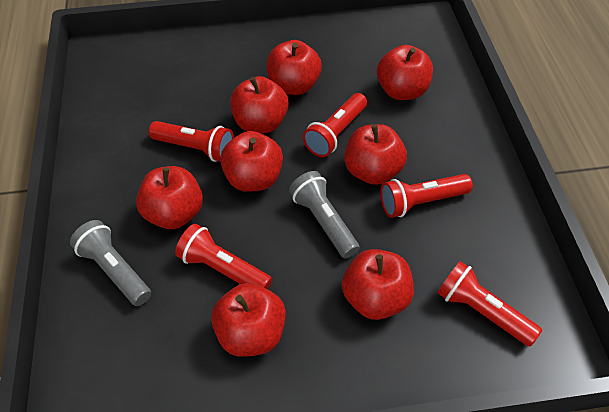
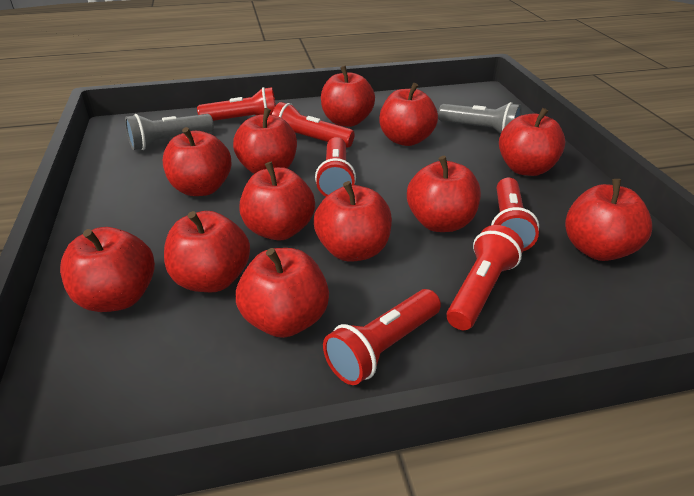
red apple: [136,166,203,229] [211,283,286,357] [220,131,283,192] [230,76,289,133] [266,40,322,95] [342,249,414,320] [344,124,407,185] [377,45,433,100] = 8 -> [60,227,155,312] [163,127,232,196] [164,211,250,292] [233,108,297,174] [236,248,329,338] [239,162,315,241] [314,181,392,262] [321,66,375,127] [379,83,438,146] [407,156,481,232] [499,108,565,176] [565,179,652,261] = 12
red flashlight: [149,121,234,162] [175,224,272,290] [303,93,367,157] [380,174,473,218] [438,261,542,347] = 5 -> [197,87,276,121] [272,102,355,148] [315,137,356,197] [323,289,441,385] [447,225,524,330] [491,178,539,251] = 6

